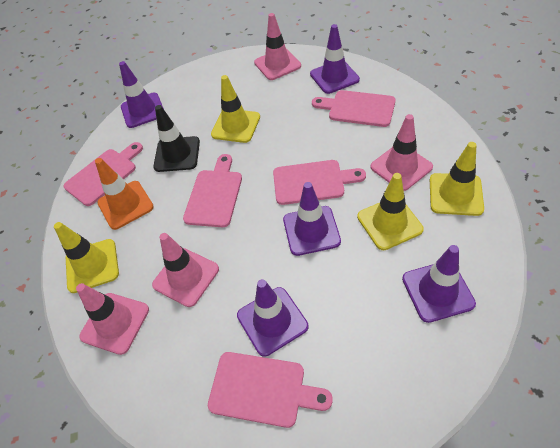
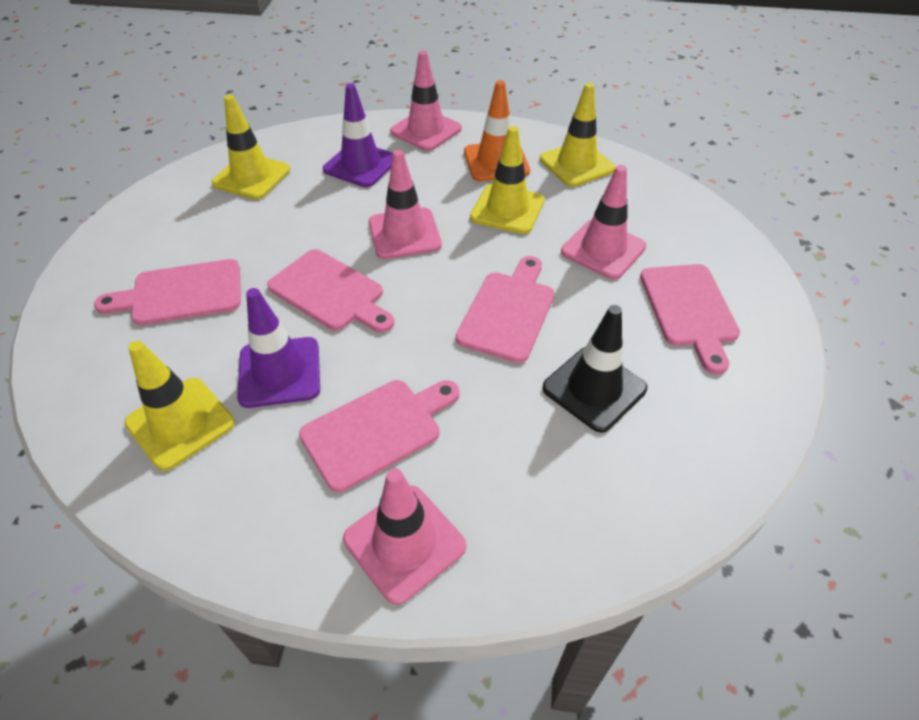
purple traffic cone: [119,61,164,128] [237,279,308,356] [283,182,341,256] [310,24,360,94] [402,245,476,323] = 5 -> [237,288,320,408] [323,83,393,187] = 2

